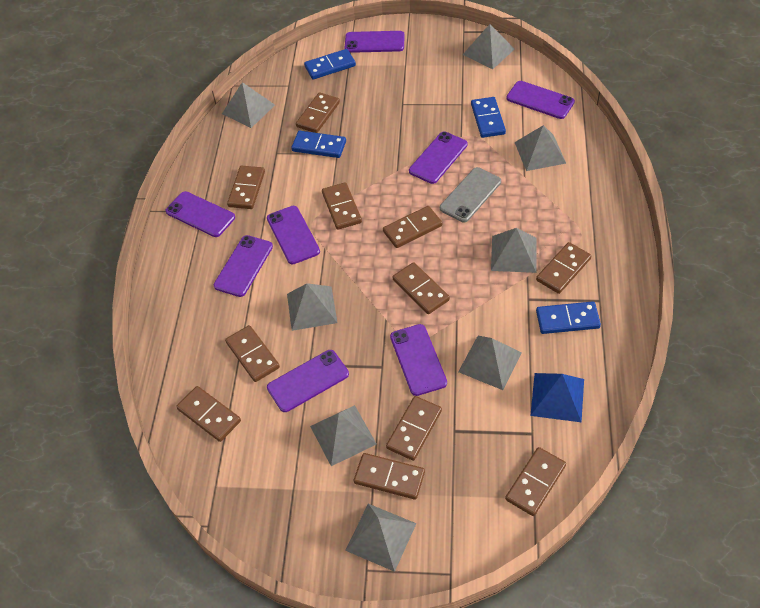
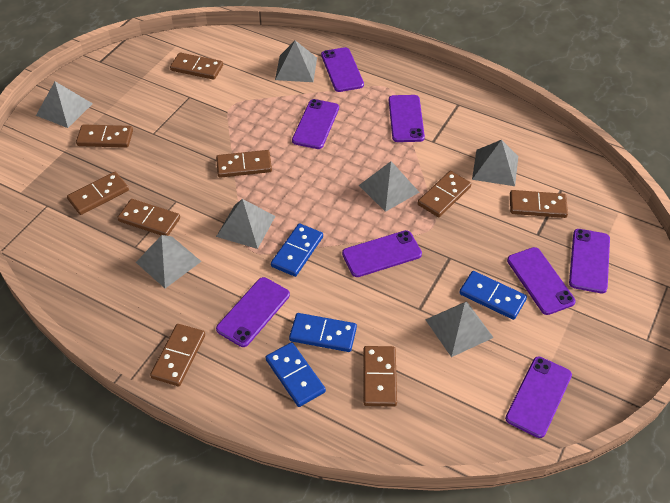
blue pyramid: [530,373,584,422] = 1 -> none = 0
brown domino: [176,386,241,442] [225,325,280,382] [227,166,265,209] [296,92,340,133] [322,182,362,230] [354,453,425,500] [383,206,442,248] [386,396,442,461] [393,262,450,314] [505,447,566,516] [536,242,591,294] = 11 -> [67,172,129,215] [76,124,133,148] [117,199,180,236] [150,324,205,386] [170,52,223,80] [216,150,272,178] [363,346,397,407] [417,171,471,217] [510,190,568,218] = 9
grey phone: [440,167,501,222] = 1 -> none = 0
grey pyramid: [222,82,275,128] [287,283,338,331] [310,405,377,466] [345,504,417,572] [458,336,522,390] [463,24,514,69] [491,228,537,273] [514,125,566,171] = 8 -> [36,81,93,128] [136,235,202,288] [216,199,275,249] [275,40,317,82] [359,161,419,212] [425,301,494,357] [472,140,518,186] = 7

